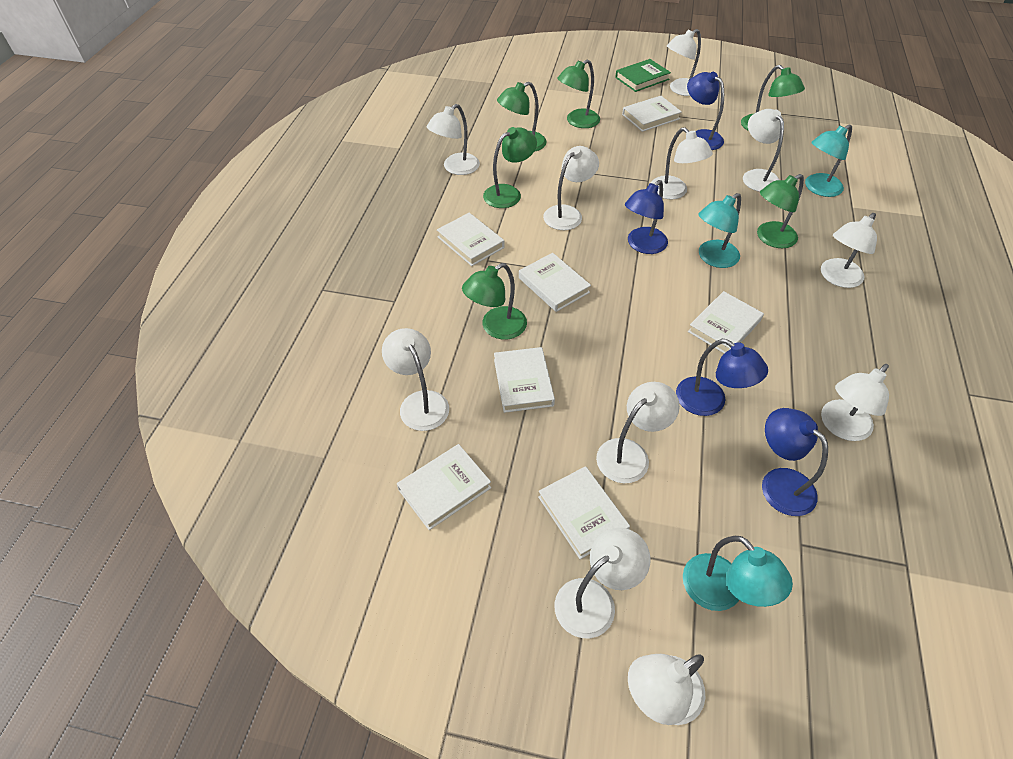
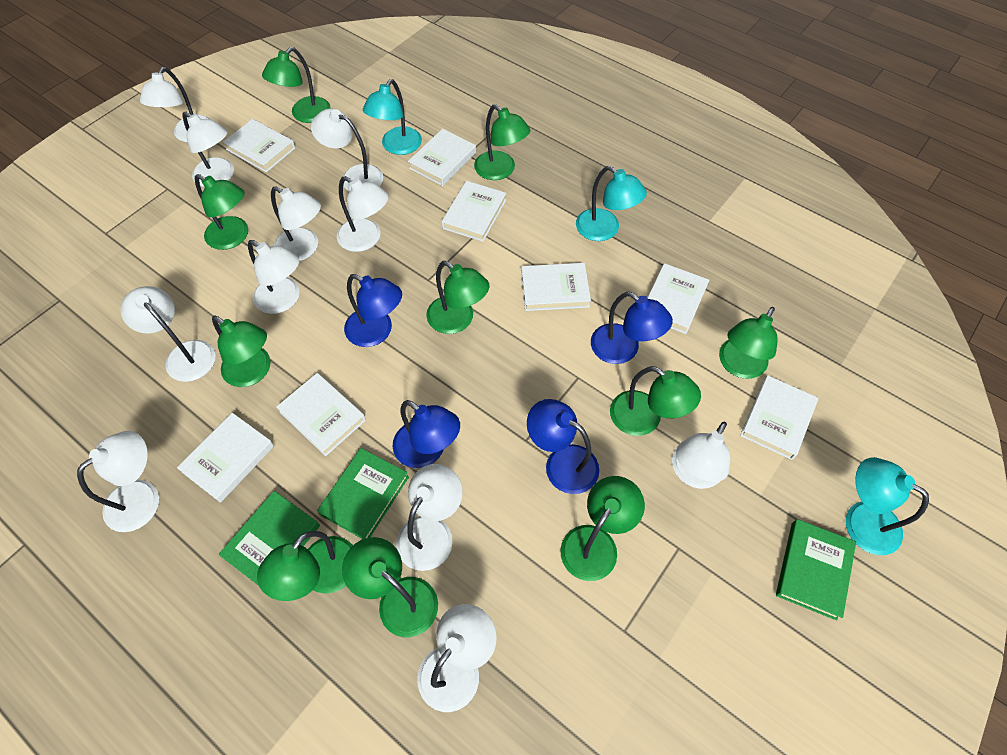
green book: [615,59,671,92] = 1 -> [218,491,320,586] [317,448,409,539] [776,519,856,620] = 3
green lamp: [462,263,527,340] [483,127,537,208] [497,82,547,152] [557,59,600,128] [741,65,805,131] [757,174,804,248] = 6 -> [195,174,248,250] [212,315,271,387] [257,531,353,601] [262,47,331,123] [342,537,438,637] [426,261,489,334] [474,104,530,180] [560,476,645,581] [610,366,701,436] [719,307,778,379] = 10
white book: [397,444,491,530] [437,213,504,266] [494,347,555,413] [519,253,591,312] [538,466,630,559] [622,96,682,132] [688,291,764,353] = 7 -> [177,413,274,503] [223,119,295,173] [276,373,366,456] [408,129,476,186] [441,181,506,242] [521,263,591,311] [647,263,709,334] [740,375,818,460] = 8

